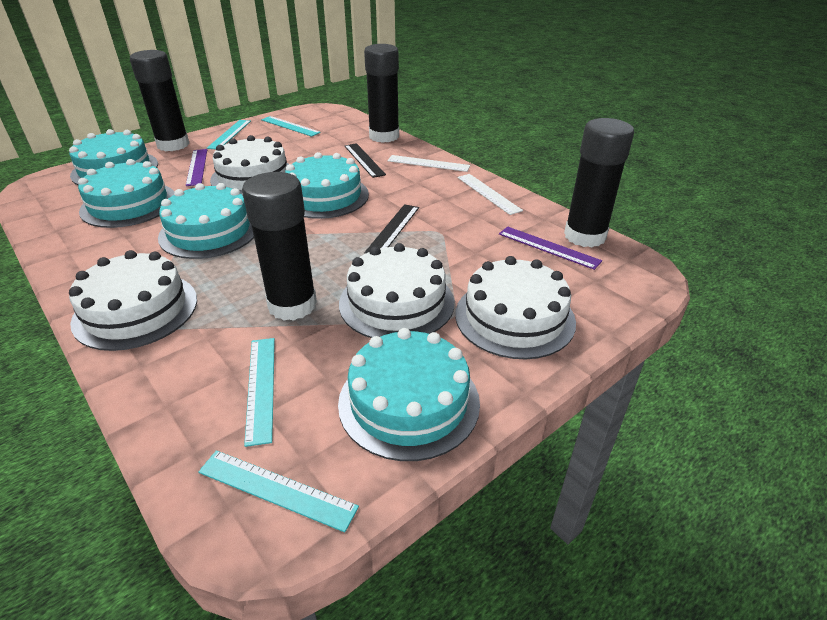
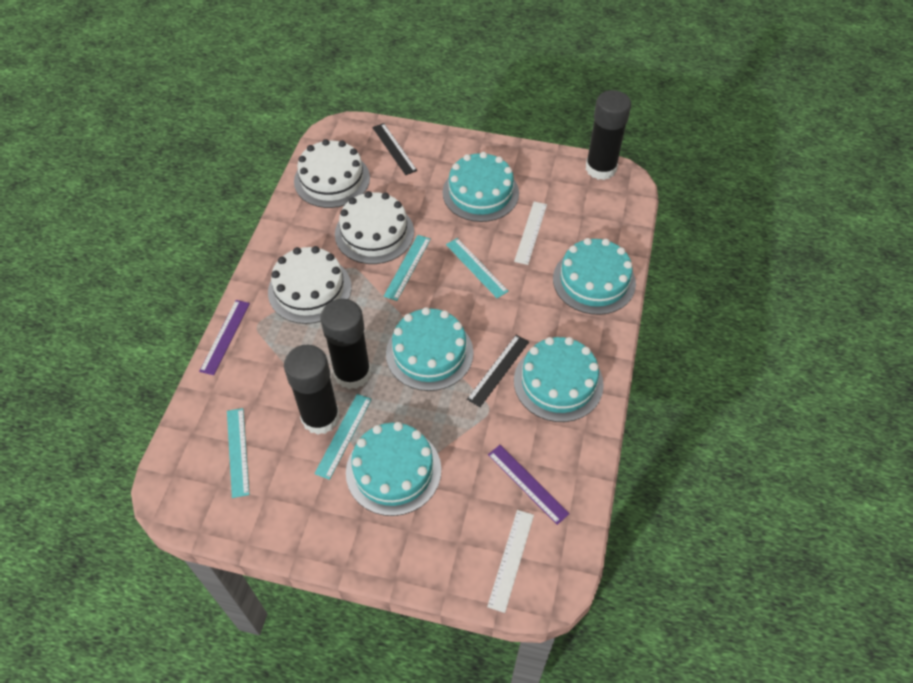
black glue stick: [130,50,190,151] [242,172,317,321] [364,44,399,143] [564,118,634,247] = 4 -> [284,345,340,435] [320,299,371,389] [586,90,631,180] = 3
white cake: [69,250,197,351] [210,135,289,195] [339,243,455,338] [455,256,576,359] = 4 -> [268,246,352,324] [294,139,370,208] [335,191,414,264] = 3

